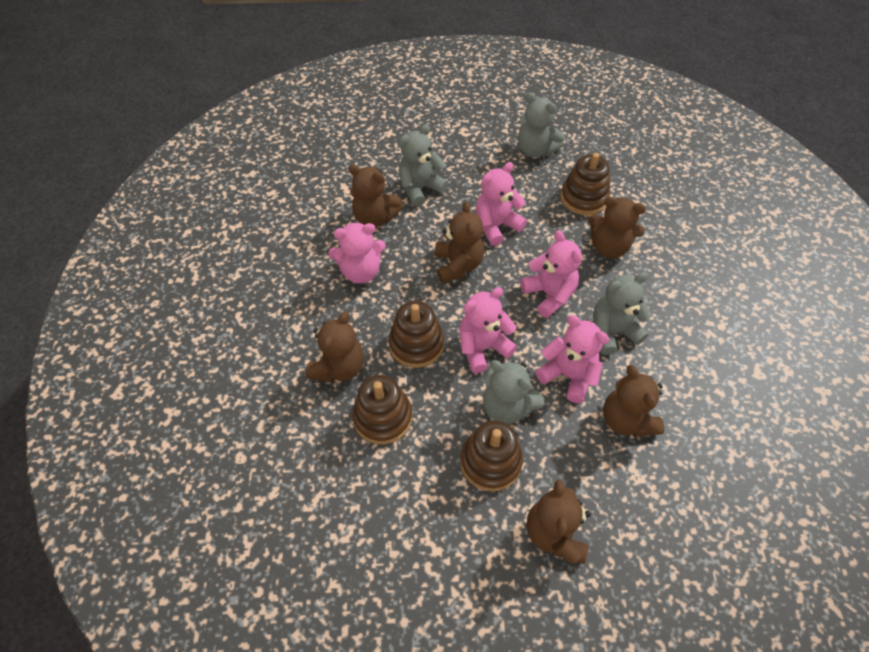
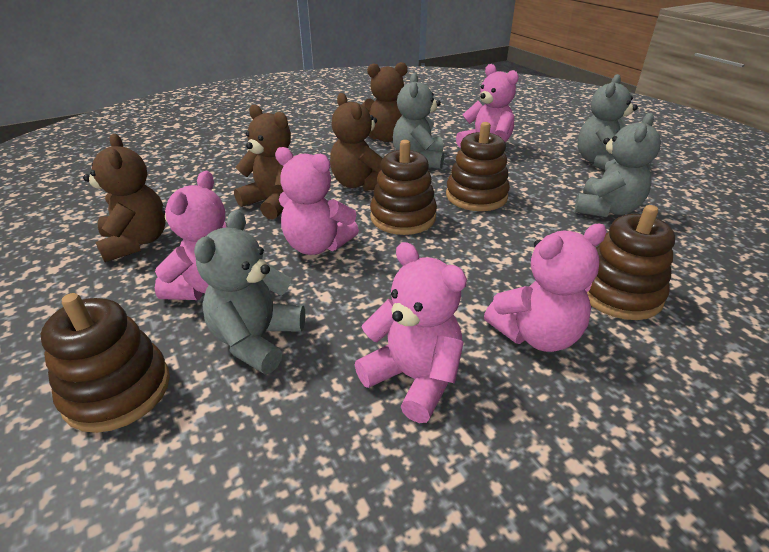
brown teddy bear: [306,311,364,383] [348,165,403,227] [435,201,484,283] [527,479,591,564] [588,197,646,258] [603,365,664,437] = 6 -> [83,134,166,262] [234,104,291,220] [330,93,382,191] [362,62,408,142] = 4

